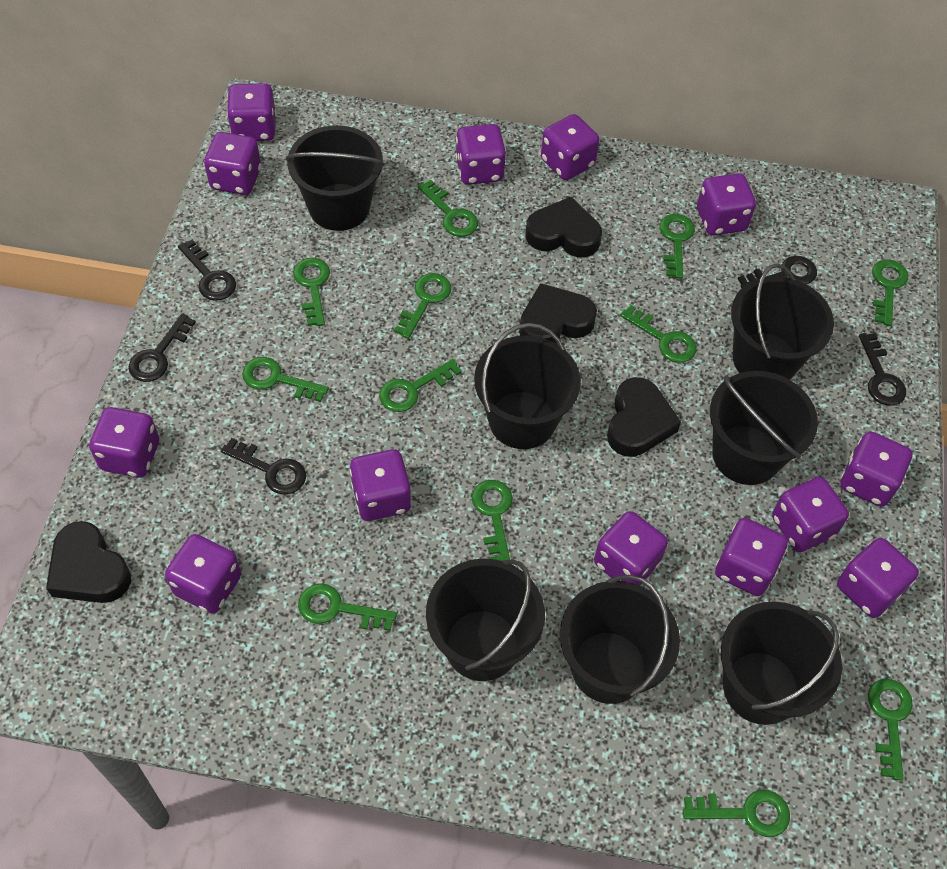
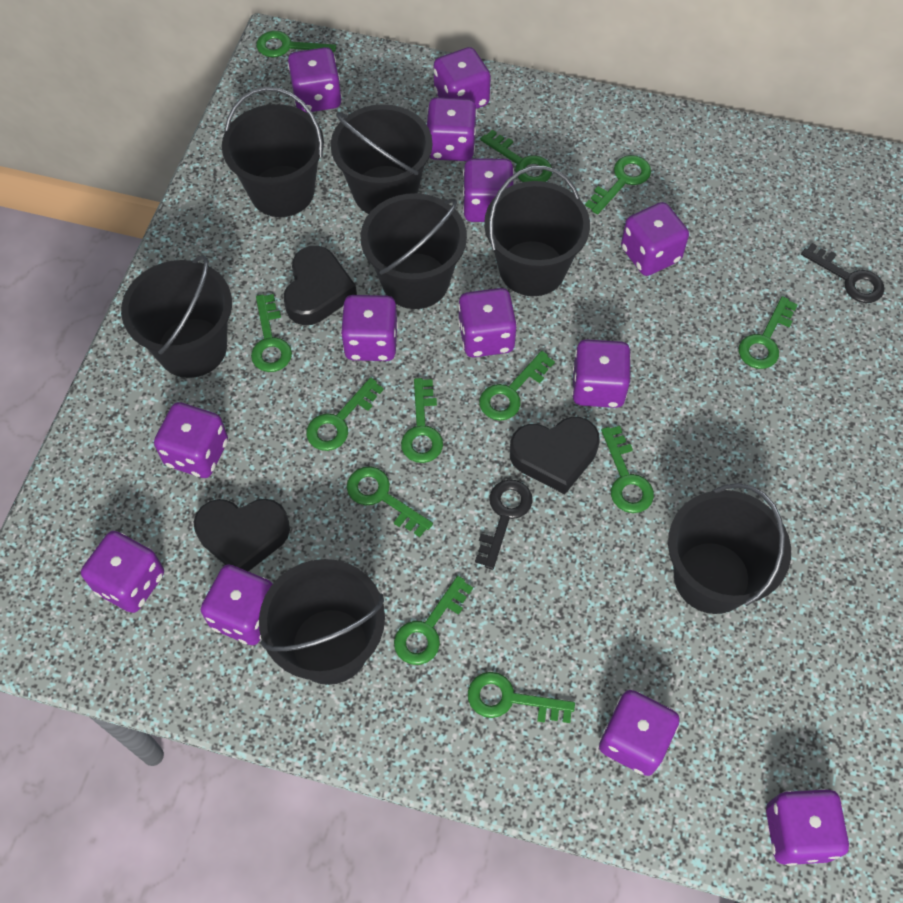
black heart: [46,521,131,603] [519,283,597,343] [526,197,602,257] [607,377,681,457] = 4 -> [194,499,290,571] [284,246,357,325] [510,417,600,494] = 3
black key: [128,313,196,382] [178,239,236,301] [221,438,306,495] [738,256,817,288] [859,333,906,406] = 5 -> [475,479,533,570] [801,243,884,303] = 2

